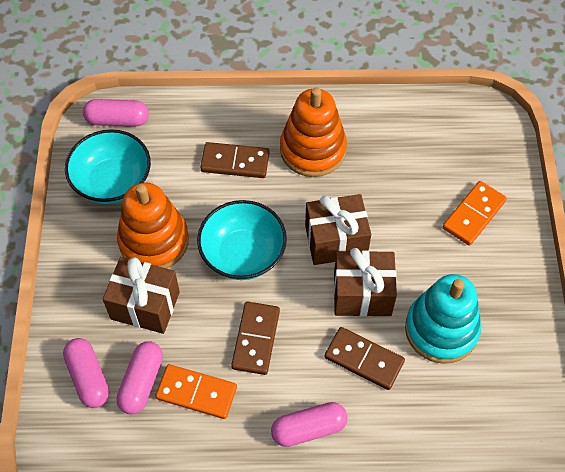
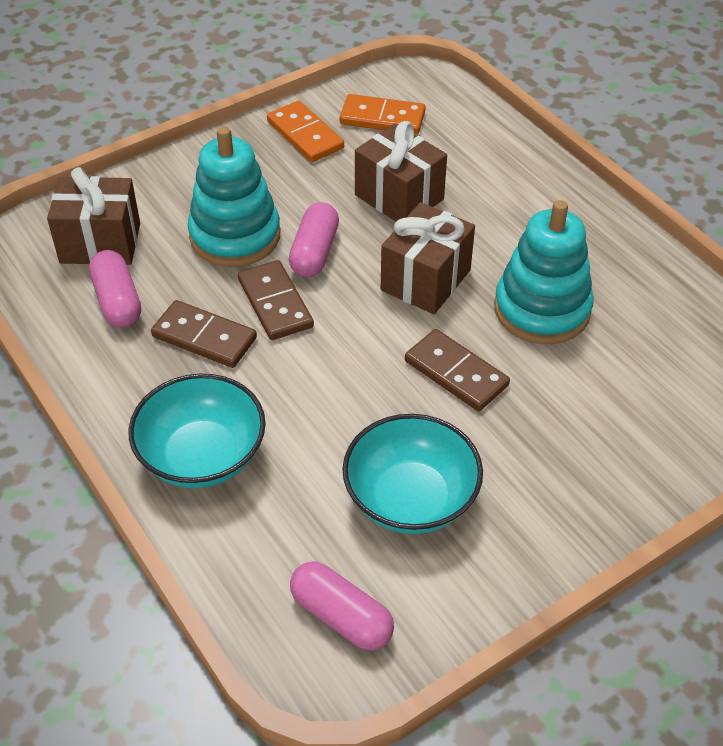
orange stacking toy: [117,182,189,269] [280,87,347,177] = 2 -> none = 0
pink capsule: [63,338,109,408] [83,99,149,126] [117,341,163,414] [271,402,348,447] = 4 -> [89,250,141,327] [289,202,339,277] [290,561,394,651] = 3
turquoise stacking toy: [405,274,481,364] = 1 -> [188,126,280,267] [494,200,594,344] = 2

